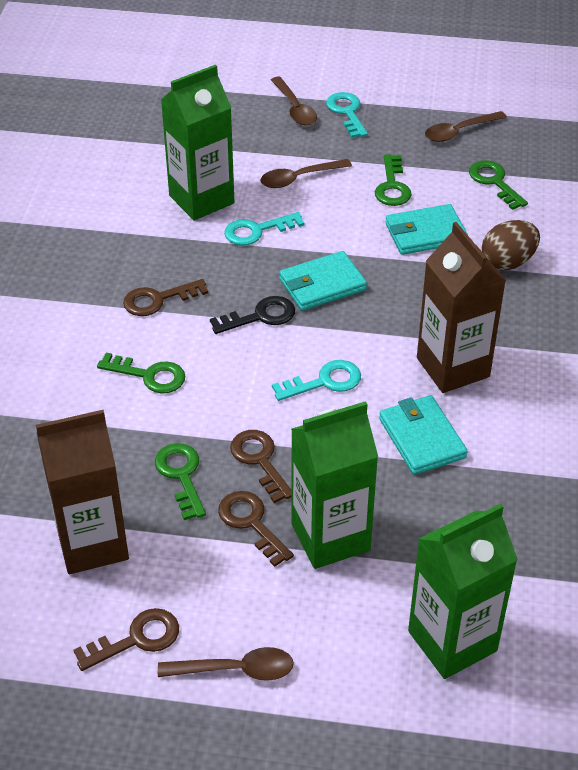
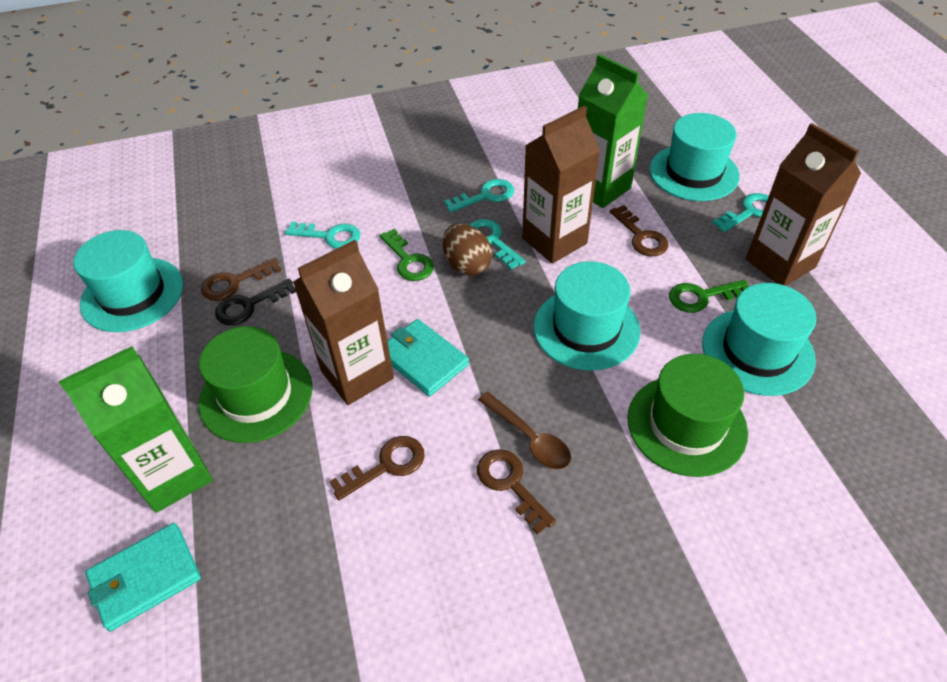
brown carton: [36,410,129,574] [417,222,506,393] = 2 -> [293,240,394,405] [522,106,600,264] [746,123,861,286] = 3
brown spoon: [158,647,294,681] [260,159,352,188] [271,77,317,126] [425,111,507,142] = 4 -> [478,392,571,469] = 1
green carton: [161,65,234,220] [291,401,378,569] [408,504,518,679] = 3 -> [59,346,213,513] [578,54,648,208] = 2
green hat: none = 0 -> [199,326,313,443] [628,354,748,477] = 2
green key: [97,353,185,394] [155,443,206,520] [375,155,412,206] [469,160,528,210] = 4 -> [379,229,434,281] [669,280,748,313] = 2
turquoise hat: none = 0 -> [73,230,183,332] [534,261,640,371] [650,113,740,201] [702,283,816,396] = 4
turquoise key: [224,212,305,246] [272,360,361,401] [326,92,368,138] = 3 -> [285,222,360,249] [444,179,514,213] [469,219,526,270] [712,193,769,232] = 4
turquoise wallet: [279,251,367,311] [379,395,468,475] [385,204,468,255] = 3 -> [85,523,201,631] [388,319,469,396] = 2

